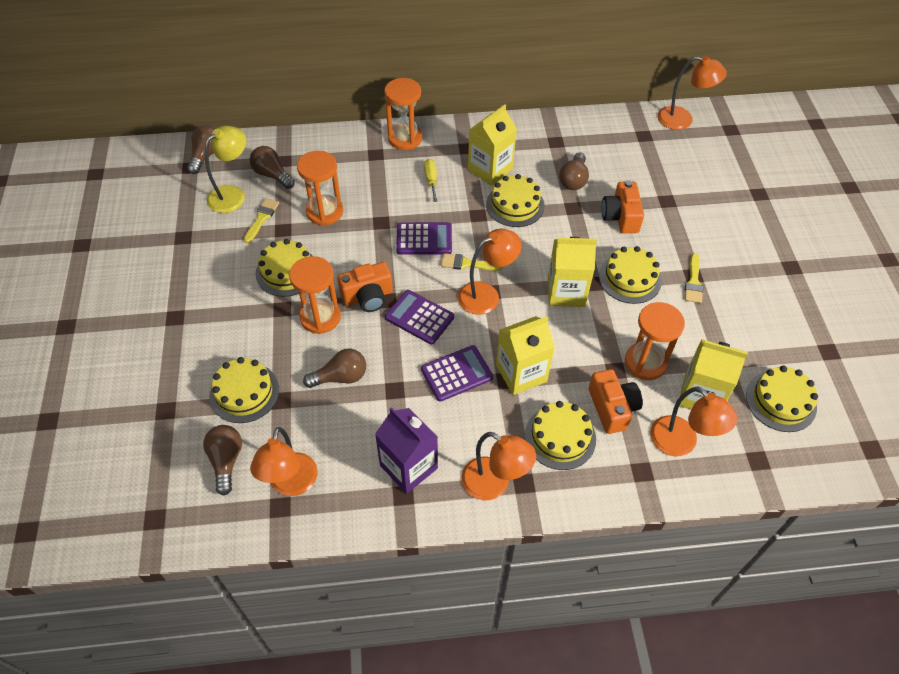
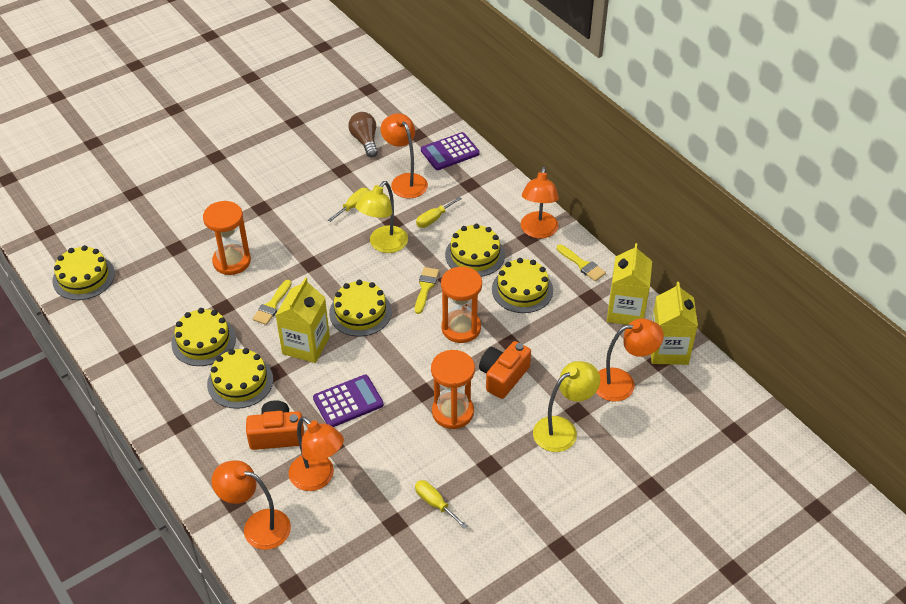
brown light bulb: [187,125,215,174] [203,425,242,495] [250,146,295,189] [303,349,366,388] [559,152,589,190] = 5 -> [348,112,378,158] = 1
orange camera: [337,262,393,312] [589,369,643,434] [602,180,644,233] = 3 -> [246,400,304,450] [479,341,531,399] = 2
orange hourglass: [289,256,341,334] [297,151,343,226] [384,78,422,150] [625,302,685,380] = 4 -> [203,201,251,275] [431,350,475,429] [441,266,482,343] = 3
purple calculator: [385,290,454,345] [396,222,452,255] [421,345,493,402] = 3 -> [313,375,384,427] [421,132,480,170] = 2
purple carton: [375,407,438,494] = 1 -> none = 0
yellow carton: [468,104,517,186] [496,316,555,395] [548,237,597,307] [679,339,748,409] = 4 -> [276,278,330,363] [607,243,652,325] [651,282,698,365] = 3
yellow lamp: [205,126,246,213] = 1 -> [355,181,408,253] [533,361,600,452] = 2
yellow screwdriver: [424,159,437,202] = 1 -> [328,188,370,222] [415,480,468,529] [416,197,462,228] = 3

